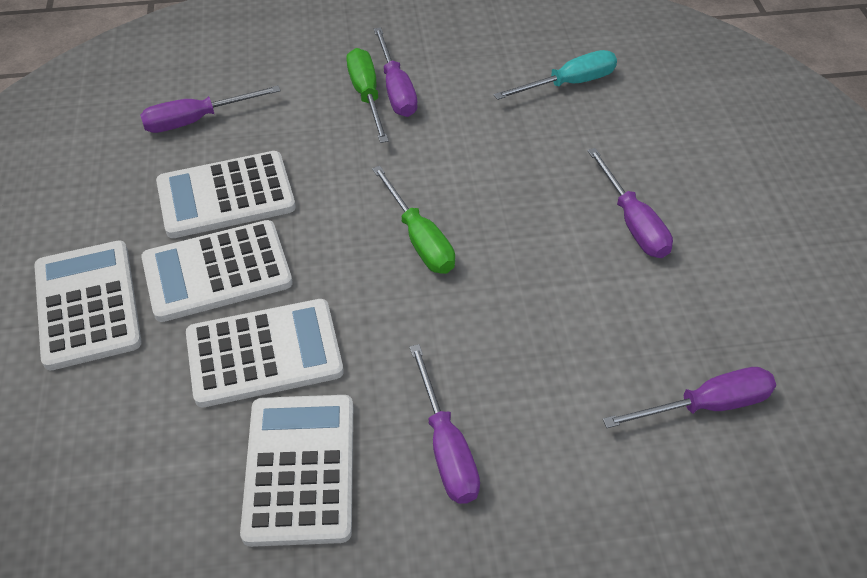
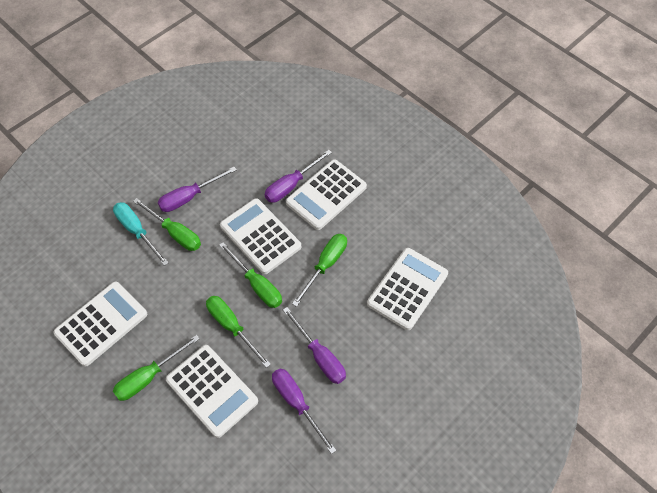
green screwdriver: [346,48,389,143] [372,166,455,274] = 2 -> [113,335,200,401] [133,198,201,251] [206,296,271,368] [219,242,282,308] [292,234,347,307] = 5
purple screwdriver: [140,86,281,133] [374,27,418,117] [410,344,480,504] [587,148,673,258] [603,367,776,428] = 5 -> [158,167,237,212] [265,150,332,203] [272,368,336,454] [283,307,346,384] = 4

